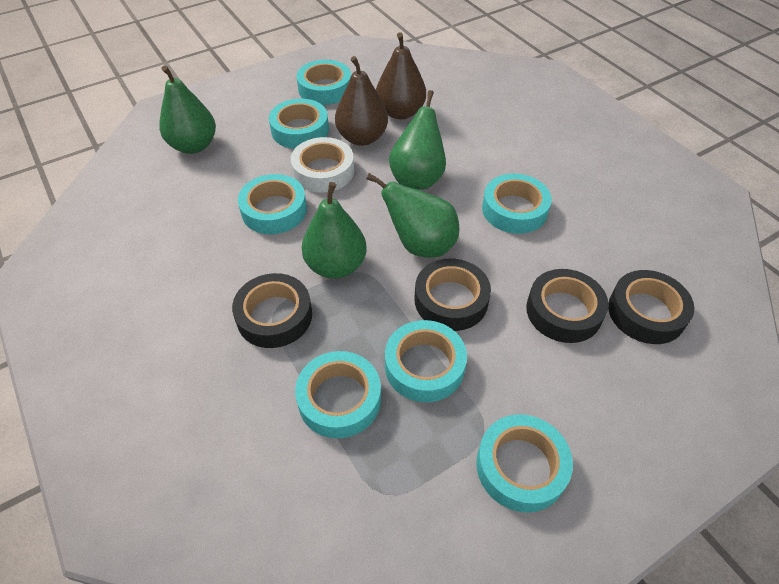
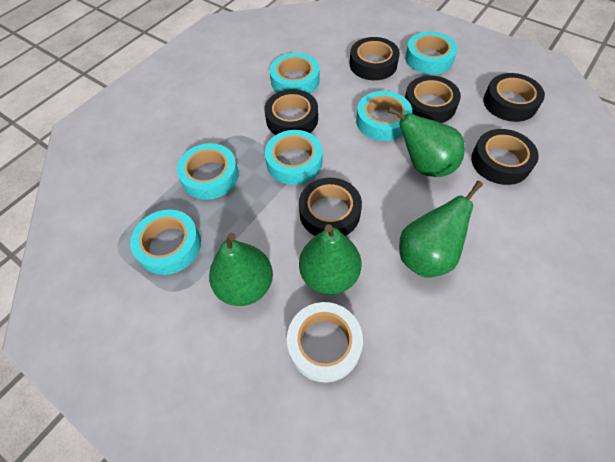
black tape: [232,273,312,348] [415,259,491,331] [526,269,609,343] [608,270,694,344] = 4 -> [264,89,318,135] [299,178,362,236] [350,37,400,80] [405,76,461,123] [471,129,539,185] [483,73,545,122] = 6
brown pear: [335,56,388,146] [376,32,426,119] = 2 -> none = 0
turquoise tape: [238,174,307,234] [269,99,329,149] [295,351,381,438] [296,60,351,105] [385,320,467,402] [476,414,573,513] [482,173,552,234] = 7 -> [130,209,201,275] [177,143,239,200] [265,130,323,185] [270,53,320,94] [356,91,412,141] [405,31,457,74] = 6

